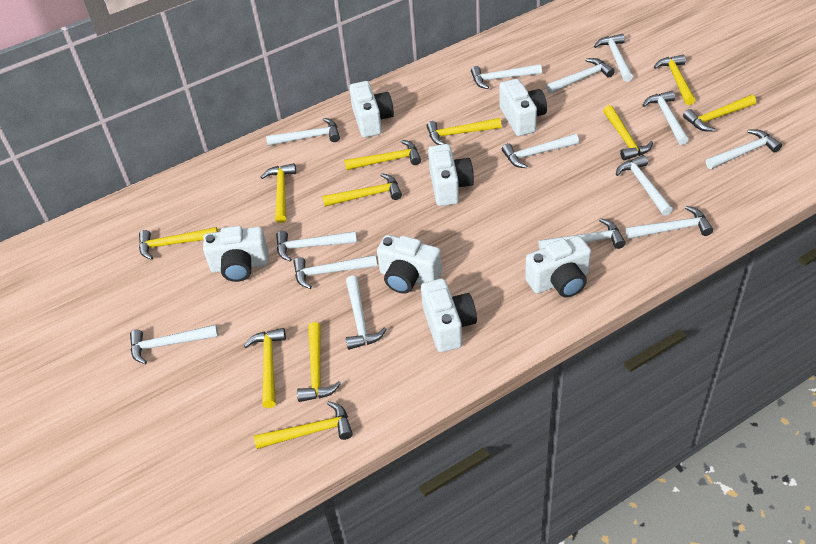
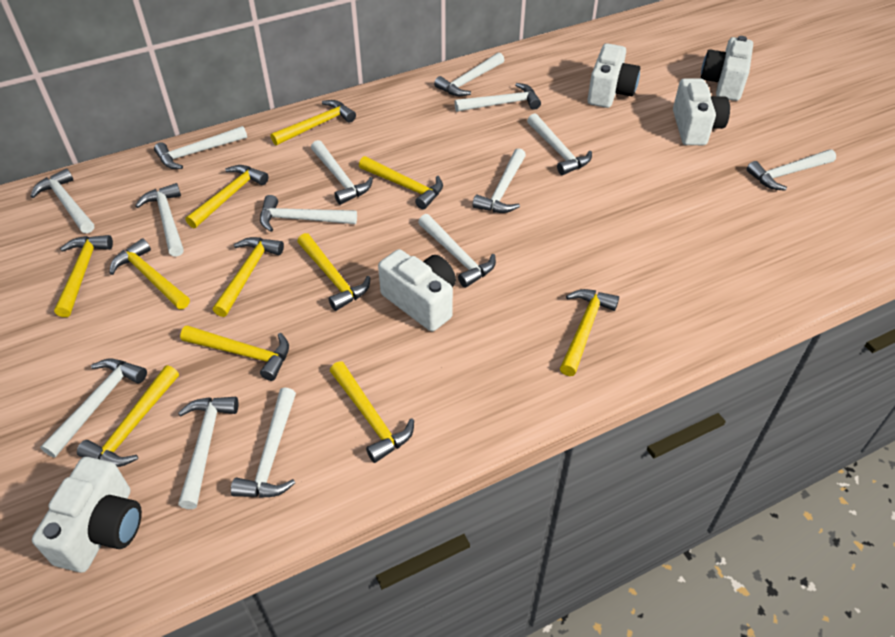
white camera: [203,226,269,282] [349,81,394,138] [377,235,442,294] [421,278,477,352] [428,144,474,206] [499,79,547,136] [525,236,591,298] = 7 -> [32,457,142,573] [378,249,456,331] [587,43,640,108] [673,78,730,145] [701,36,753,101] = 5

